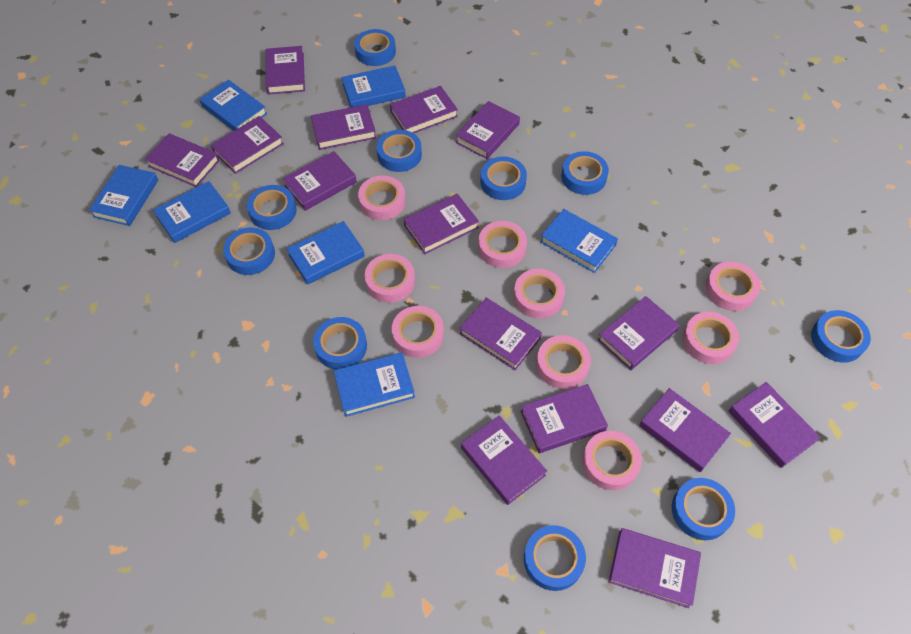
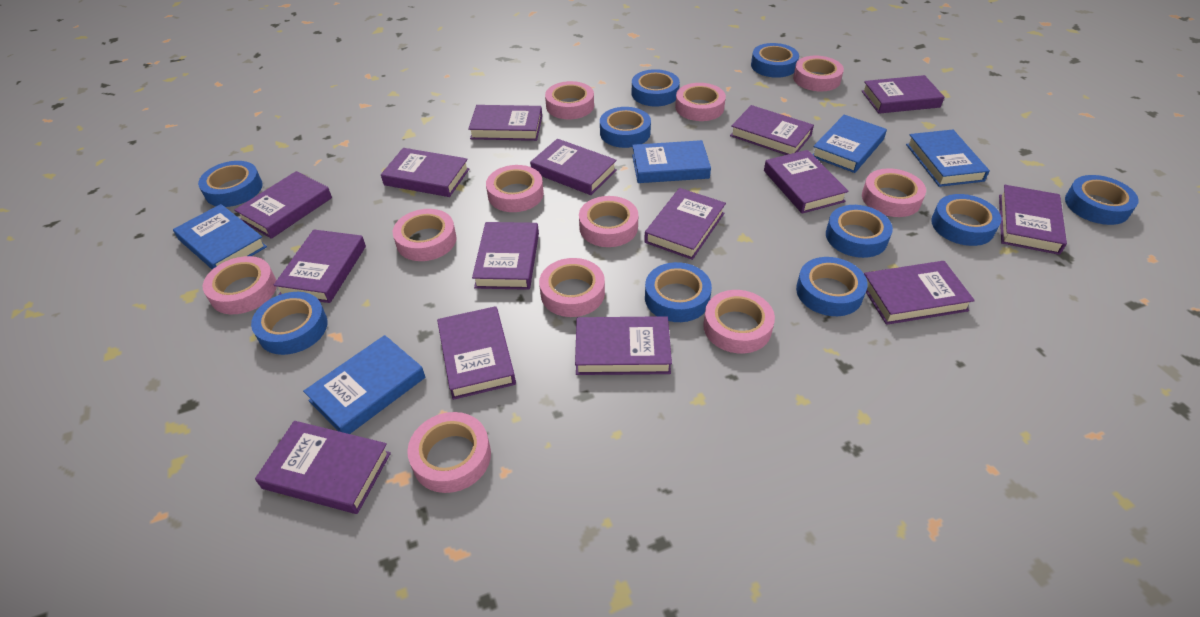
blue book: [89,165,158,226] [153,181,231,243] [199,80,267,131] [286,221,365,285] [334,352,415,417] [341,65,406,107] [540,209,618,273] = 7 -> [173,204,267,270] [303,335,425,434] [632,140,711,183] [812,115,887,173] [906,129,990,187] = 5
pink tape: [358,176,406,220] [365,254,415,303] [392,306,444,358] [478,221,527,268] [513,269,565,319] [536,335,591,389] [582,431,642,490] [683,312,739,364] [705,262,760,311] = 9 -> [203,256,277,314] [393,209,457,261] [407,412,491,493] [486,165,544,212] [539,258,605,317] [545,81,594,119] [579,196,638,247] [675,83,726,121] [703,290,775,354] [793,56,844,91] [862,168,926,217] = 11

